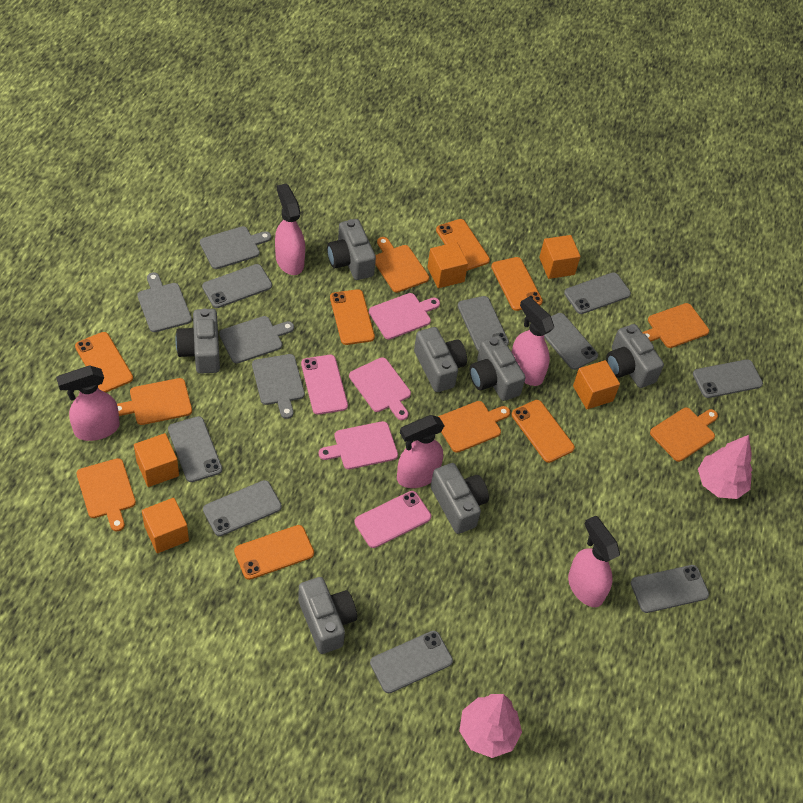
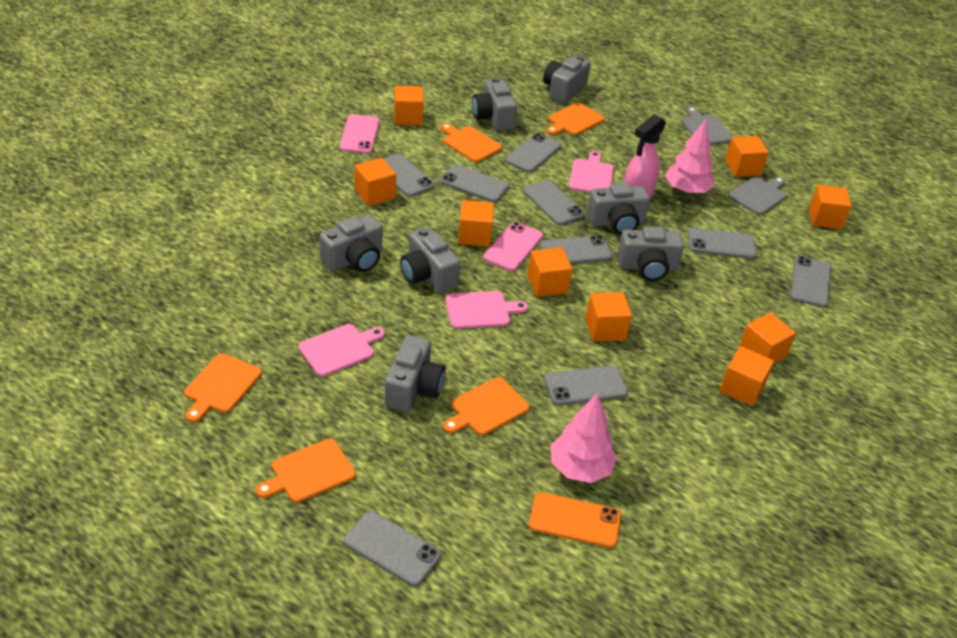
grey cutting board: [137,272,192,332] [200,226,271,269] [219,316,294,363] [252,354,305,419] = 4 -> [681,106,733,145] [728,177,787,215] = 2
orange cube: [134,433,179,487] [142,498,189,553] [427,242,468,288] [539,235,581,279] [573,360,620,409] = 5 -> [355,158,396,206] [394,86,424,125] [458,200,494,247] [528,247,573,297] [586,292,632,342] [719,346,774,406] [725,136,769,177] [739,312,796,364] [809,185,852,229] = 9
orange cutting board: [77,458,136,532] [117,378,192,425] [375,237,429,293] [438,401,510,453] [642,303,709,348] [650,408,718,462] = 6 -> [184,353,262,422] [256,438,356,503] [441,123,502,162] [443,377,530,435] [546,102,605,135] = 5
orange phone: [75,332,133,392] [234,525,314,580] [330,289,375,345] [436,219,490,271] [491,257,543,311] [511,400,575,463] = 6 -> [529,492,621,548] = 1
pink spray bottle: [56,365,120,441] [275,183,305,275] [397,415,444,488] [512,297,554,386] [568,516,620,607] = 5 -> [624,114,666,198] = 1

